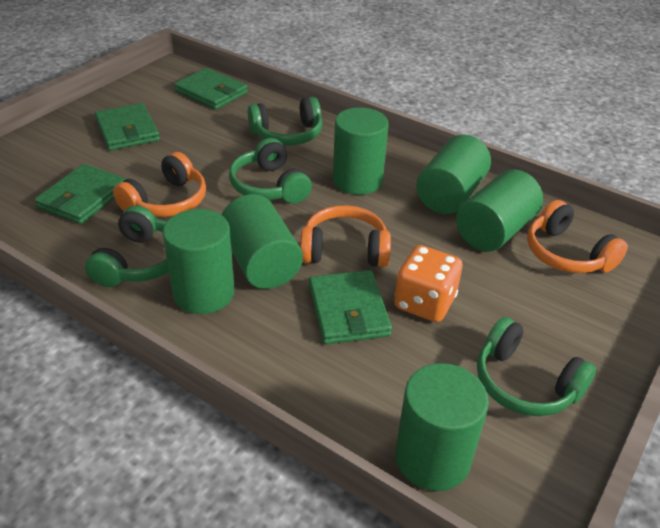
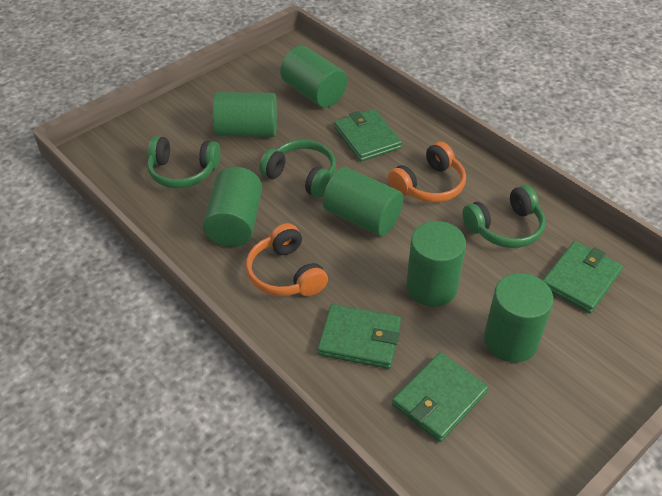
green headphones: [85,205,169,287] [229,138,312,204] [248,97,322,145] [477,317,596,416] = 4 -> [147,136,221,188] [259,139,336,198] [462,185,545,248] = 3
orange dice: [394,245,462,322] = 1 -> none = 0
orange headphones: [113,152,206,217] [300,205,391,267] [527,200,628,273] = 3 -> [246,223,328,296] [388,142,466,203] = 2

